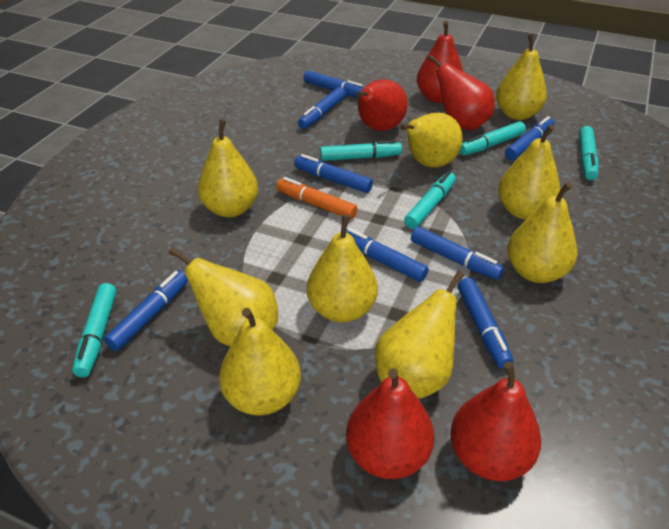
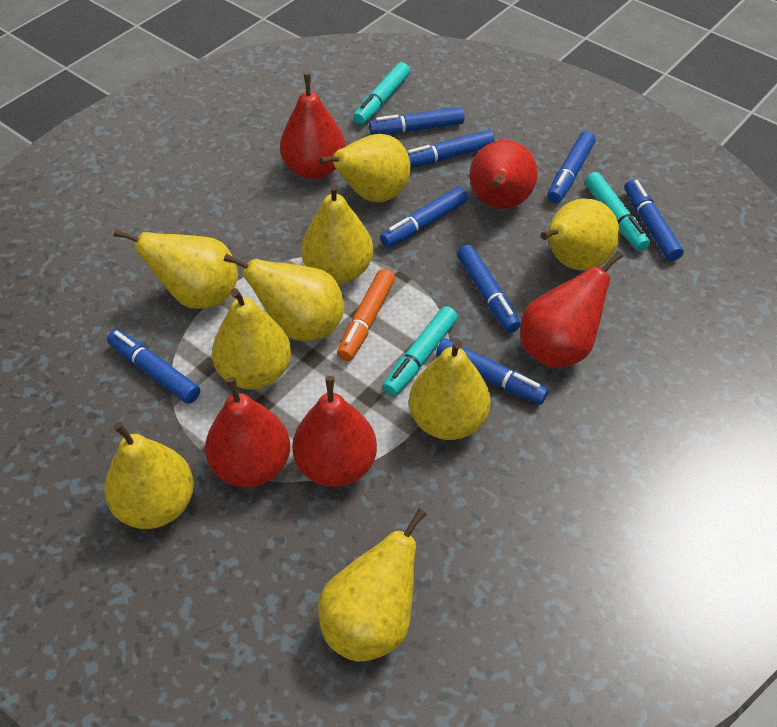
turquoise marker: [72,283,117,377] [320,140,402,161] [404,171,456,229] [459,121,526,156] [579,126,598,180] = 5 -> [353,62,410,125] [382,306,458,396] [585,172,650,251] = 3

